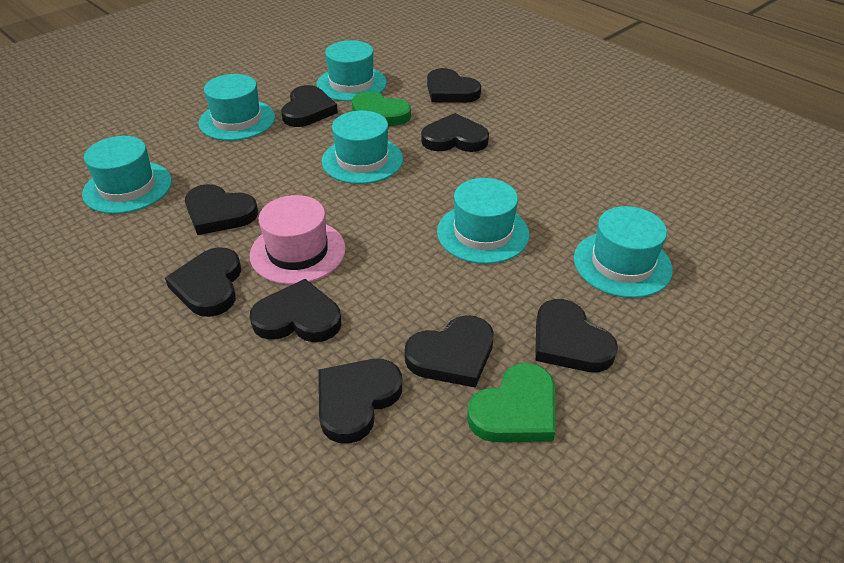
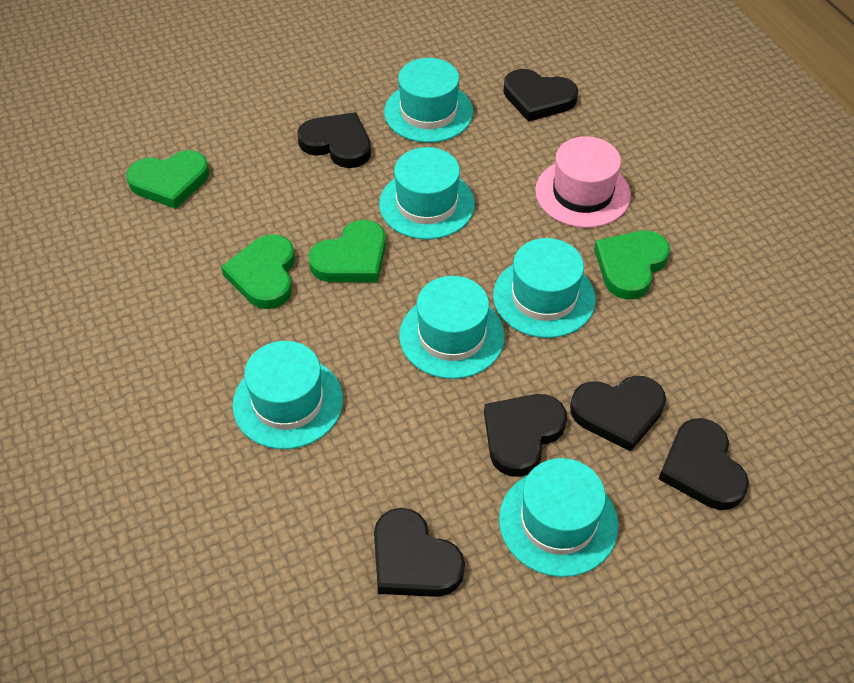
black heart: [165,247,241,317] [185,184,258,235] [250,279,342,342] [281,85,338,127] [318,359,402,444] [404,315,494,388] [421,113,489,152] [427,68,481,103] [535,299,618,372] = 9 -> [297,112,371,168] [374,508,465,597] [484,394,567,477] [503,69,578,122] [570,376,666,452] [659,418,749,510] = 6
green heart: [352,91,411,126] [467,363,556,442] = 2 -> [126,150,209,209] [221,234,295,309] [309,220,386,282] [594,231,670,299] = 4

